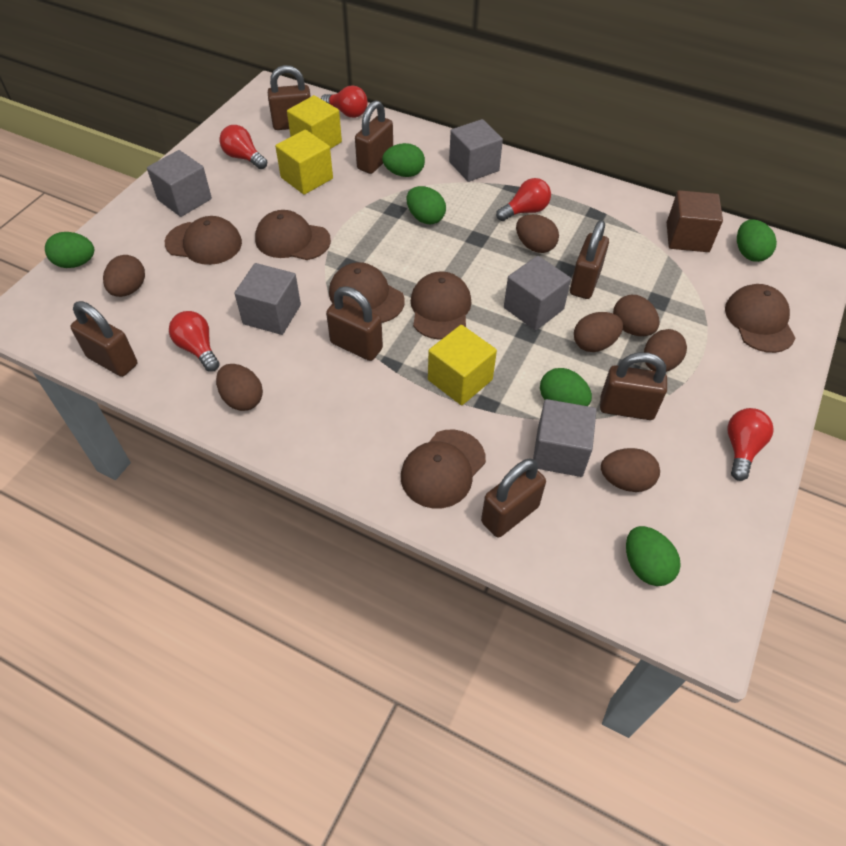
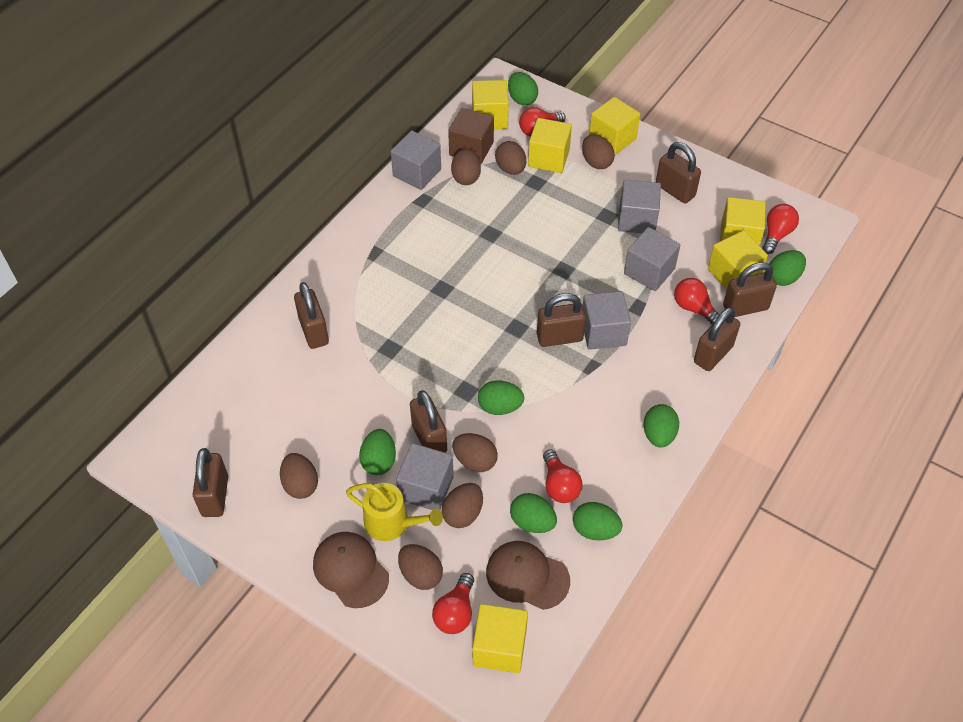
brown cap: [165,216,242,265] [255,210,331,260] [329,262,405,323] [401,430,486,508] [411,271,471,340] [725,284,795,353] = 6 -> [313,532,389,608] [486,541,570,610] = 2
green egg: [45,232,94,268] [382,143,425,177] [407,186,446,224] [540,368,592,406] [626,526,681,586] [737,220,777,262] = 6 -> [359,429,396,475] [478,380,524,415] [508,72,538,105] [510,493,557,533] [573,502,623,541] [643,404,679,448] [769,250,806,286] = 7
yellow cube: [275,130,333,195] [287,95,342,149] [428,325,497,405] = 3 -> [472,80,509,129] [472,604,528,673] [528,118,572,173] [589,97,640,155] [708,231,768,290] [720,197,766,246] = 6
yellow watering can: none = 0 -> [346,483,443,541] = 1

